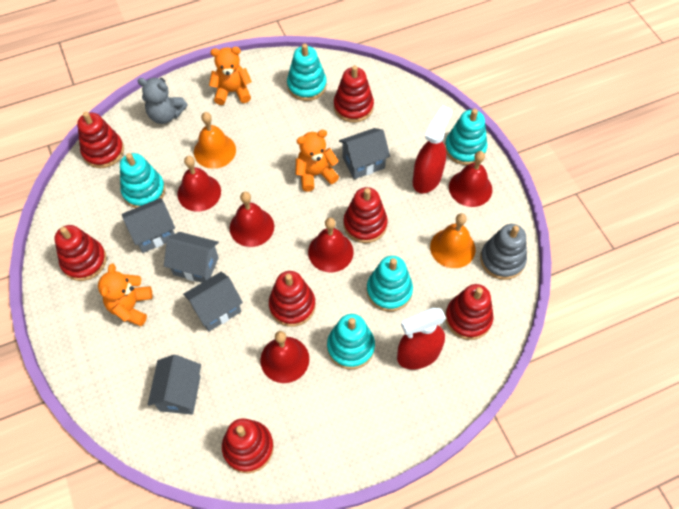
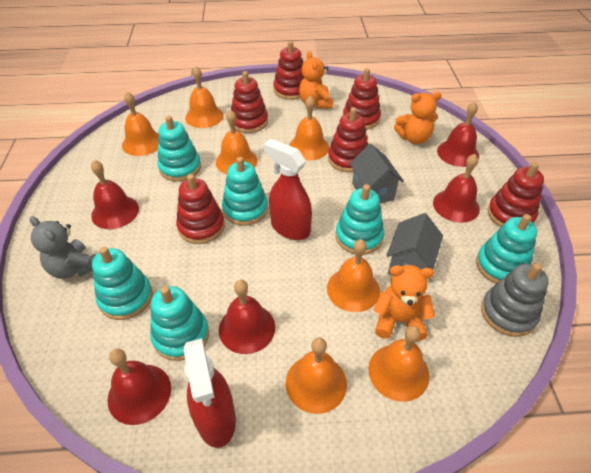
grey house: [122,198,175,253] [148,355,201,415] [164,232,219,283] [183,272,243,332] [339,128,390,179] = 5 -> [350,144,404,204] [386,213,443,275] = 2
orange bell: [194,112,236,169] [430,213,476,268] = 2 -> [122,92,159,156] [185,66,224,128] [216,110,258,174] [286,337,347,414] [289,96,329,161] [327,239,380,312] [368,326,429,402] = 7
red stacking toy: [54,225,107,281] [77,112,124,168] [222,418,274,474] [269,271,315,327] [334,65,374,123] [343,187,388,243] [445,284,493,340] = 7 -> [176,174,225,244] [231,71,268,133] [273,41,304,100] [328,107,368,173] [343,68,381,130] [487,162,544,227] = 6
turquoise stacking toy: [120,153,165,208] [287,44,327,101] [327,314,375,369] [367,256,413,312] [445,109,487,165] = 5 -> [92,247,153,320] [150,286,209,361] [158,116,201,182] [222,157,268,226] [335,184,384,255] [476,214,537,284] = 6

